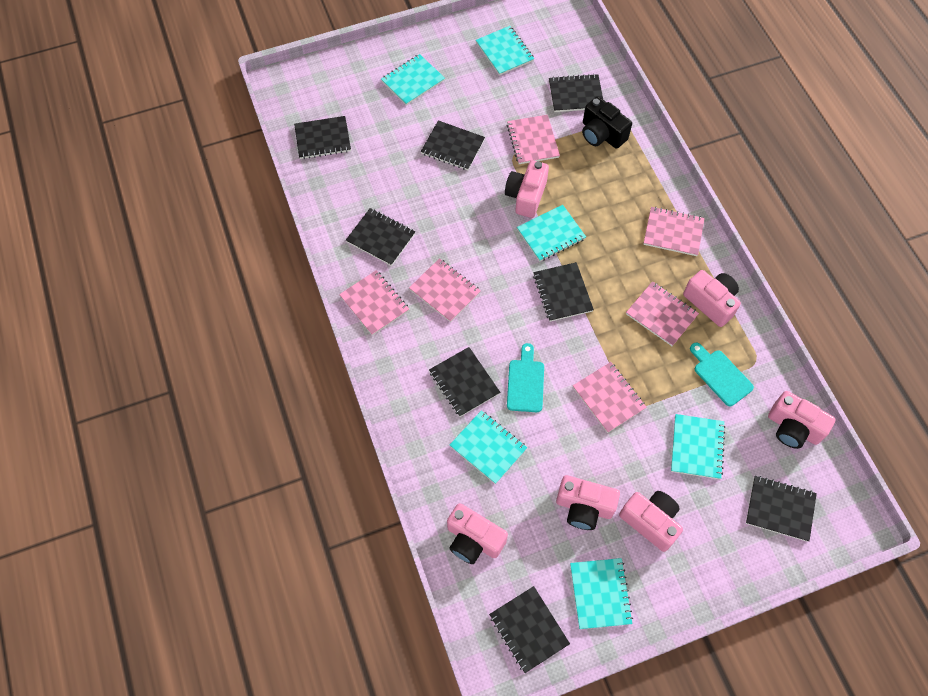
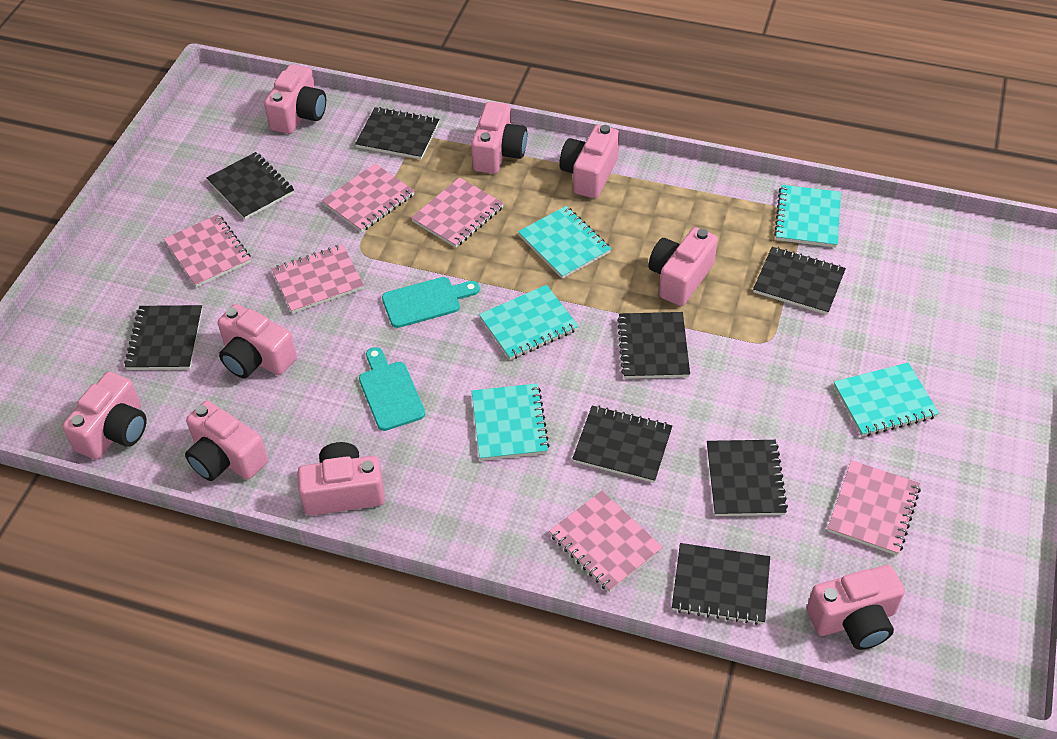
black camera: [582,96,632,149] = 1 -> none = 0
pink camera: [447,503,508,564] [505,160,549,218] [556,475,620,530] [619,491,683,552] [683,270,741,327] [768,391,836,449] = 6 -> [62,371,147,460] [185,401,268,481] [218,304,297,378] [264,64,326,134] [297,442,385,515] [471,102,527,174] [559,125,619,199] [649,227,718,306] [806,565,905,650] = 9
turquoise notebook: [381,54,445,105] [450,410,527,484] [476,26,534,76] [517,205,586,262] [570,558,633,629] [671,414,725,479] = 6 -> [471,383,550,461] [479,285,579,360] [518,206,611,279] [774,185,841,247] [833,363,939,436] = 5

